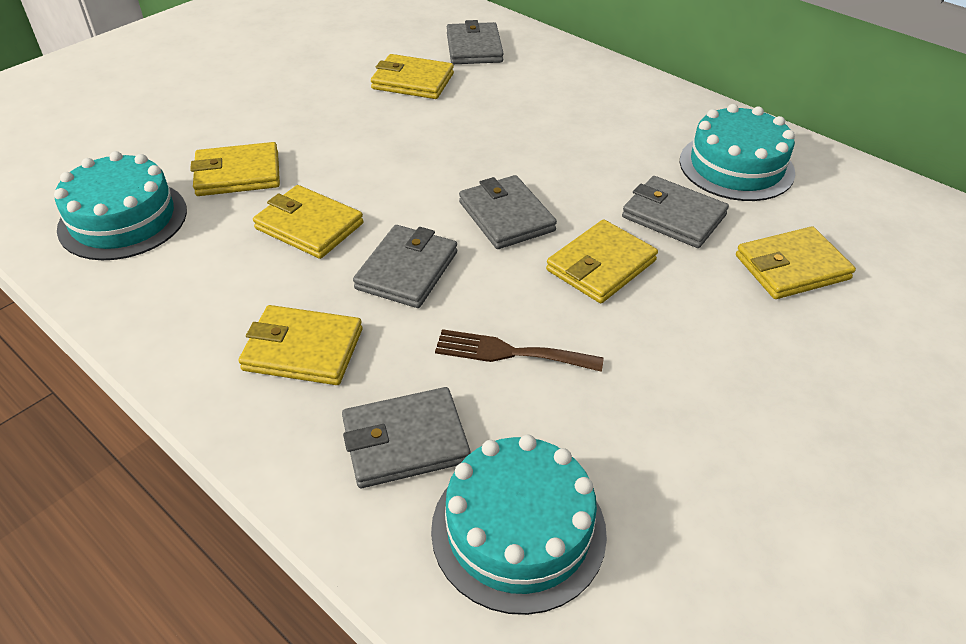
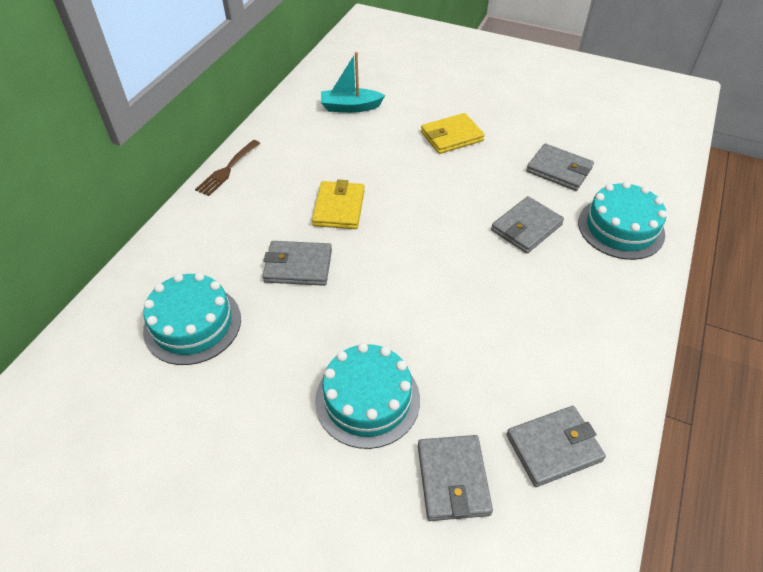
turquoise boat: none = 0 -> [321,52,385,113] = 1
yellow wallet: [190,142,280,196] [238,305,362,385] [253,185,364,259] [371,54,454,99] [546,219,658,303] [736,226,856,299] = 6 -> [312,179,365,229] [421,113,485,154] = 2

